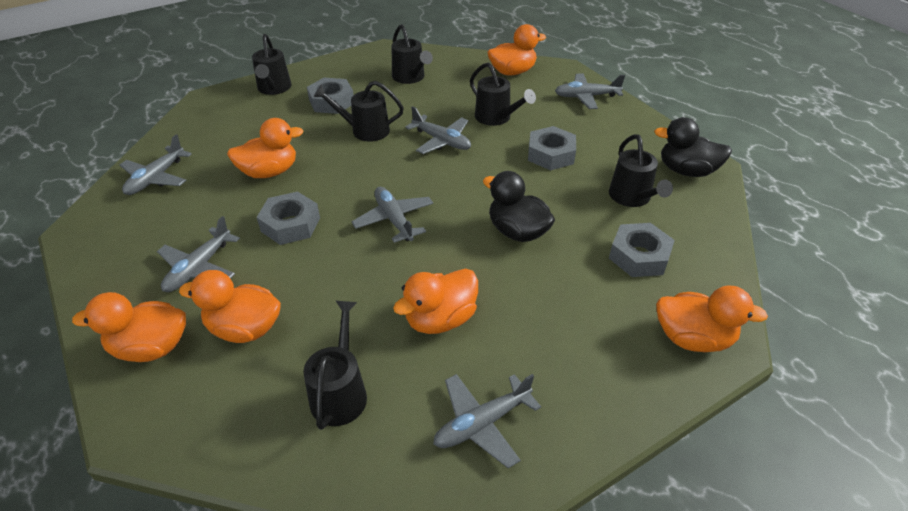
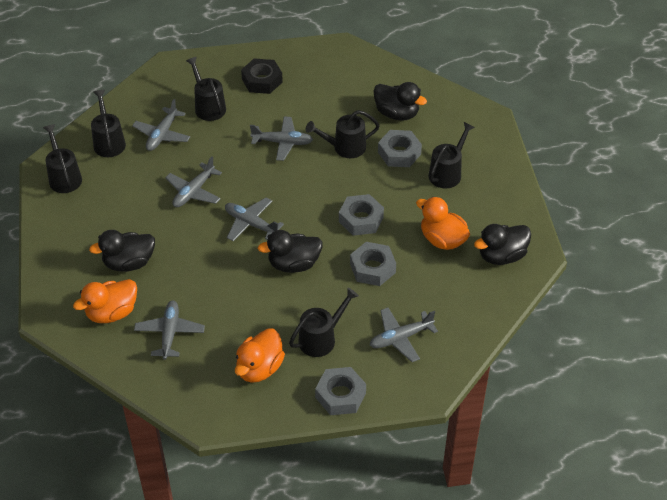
black duck: [483,171,555,242] [654,117,732,177] = 2 -> [89,230,155,272] [258,230,323,273] [373,82,427,121] [474,224,531,265] = 4
black nut: none = 0 -> [241,59,283,94] = 1
orange duck: [72,292,186,362] [179,270,281,343] [227,118,304,178] [393,269,478,334] [487,24,546,75] [656,285,768,352] = 6 -> [73,279,137,323] [235,328,285,383] [416,197,470,250] = 3

